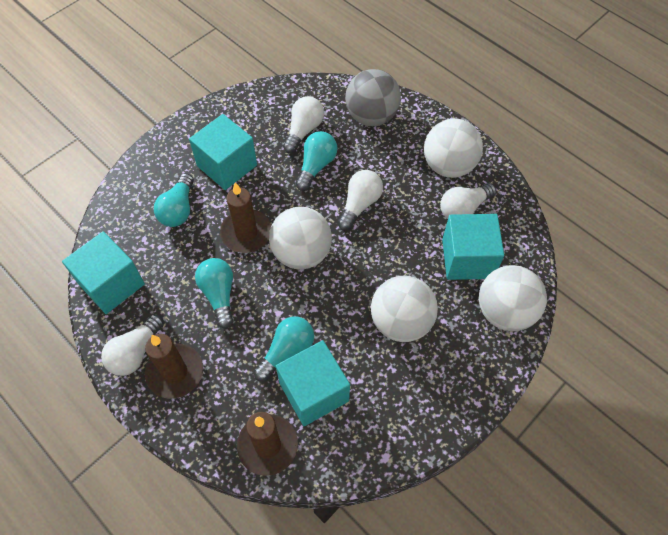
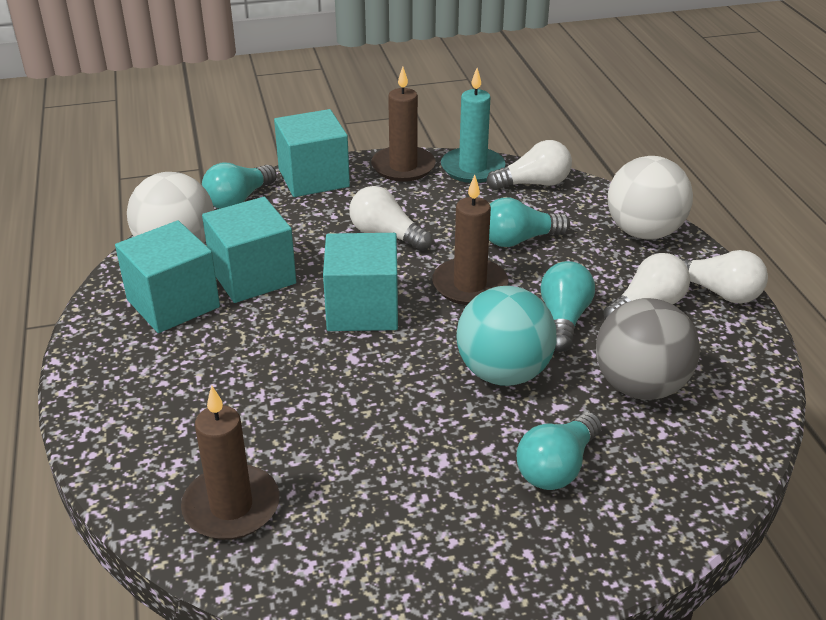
turquoise ball: none = 0 -> [456,286,557,386] = 1
turquoise candle: none = 0 -> [441,68,506,183] = 1
white ball: [269,207,332,269] [371,275,438,342] [424,118,483,178] [479,265,547,331] = 4 -> [127,172,214,243] [608,156,693,240] = 2

